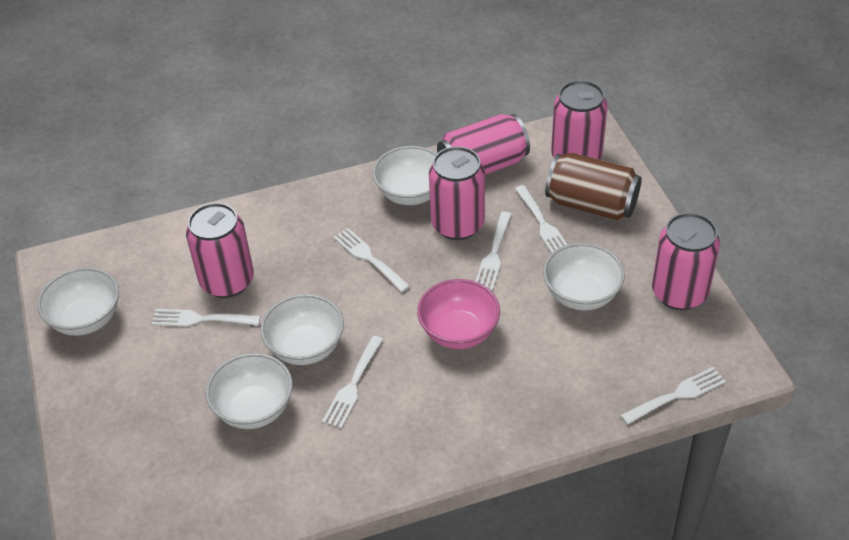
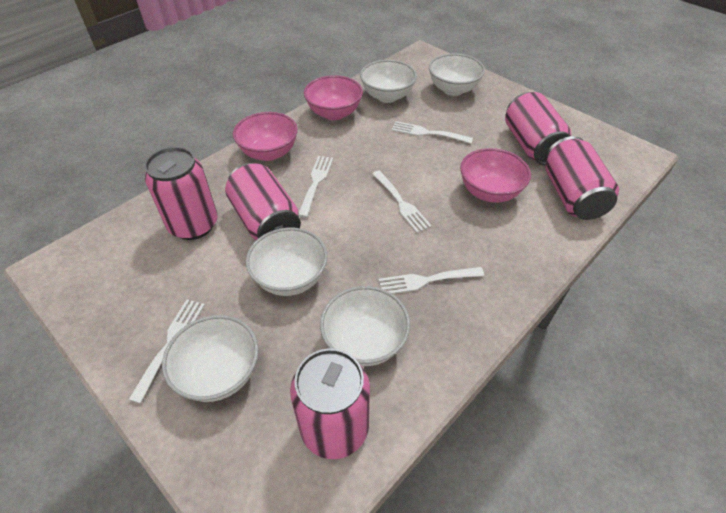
brown can: [545,153,642,221] = 1 -> none = 0
pink bowl: [417,279,500,349] = 1 -> [233,112,298,161] [304,75,363,120] [460,148,531,203] = 3
white fork: [151,309,261,327] [322,336,383,428] [333,228,410,292] [475,212,512,291] [515,185,567,254] [620,367,726,425] = 6 -> [128,300,205,404] [298,156,333,218] [372,170,432,233] [379,267,484,294] [391,121,473,144] = 5

